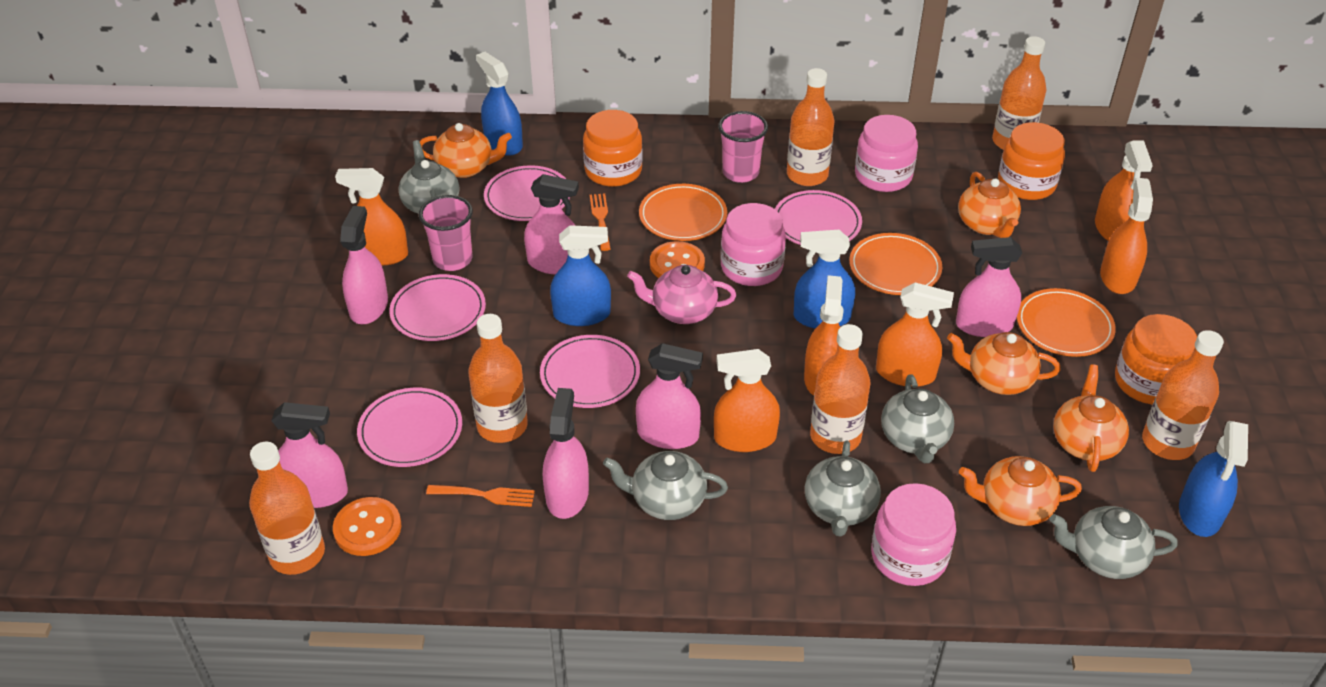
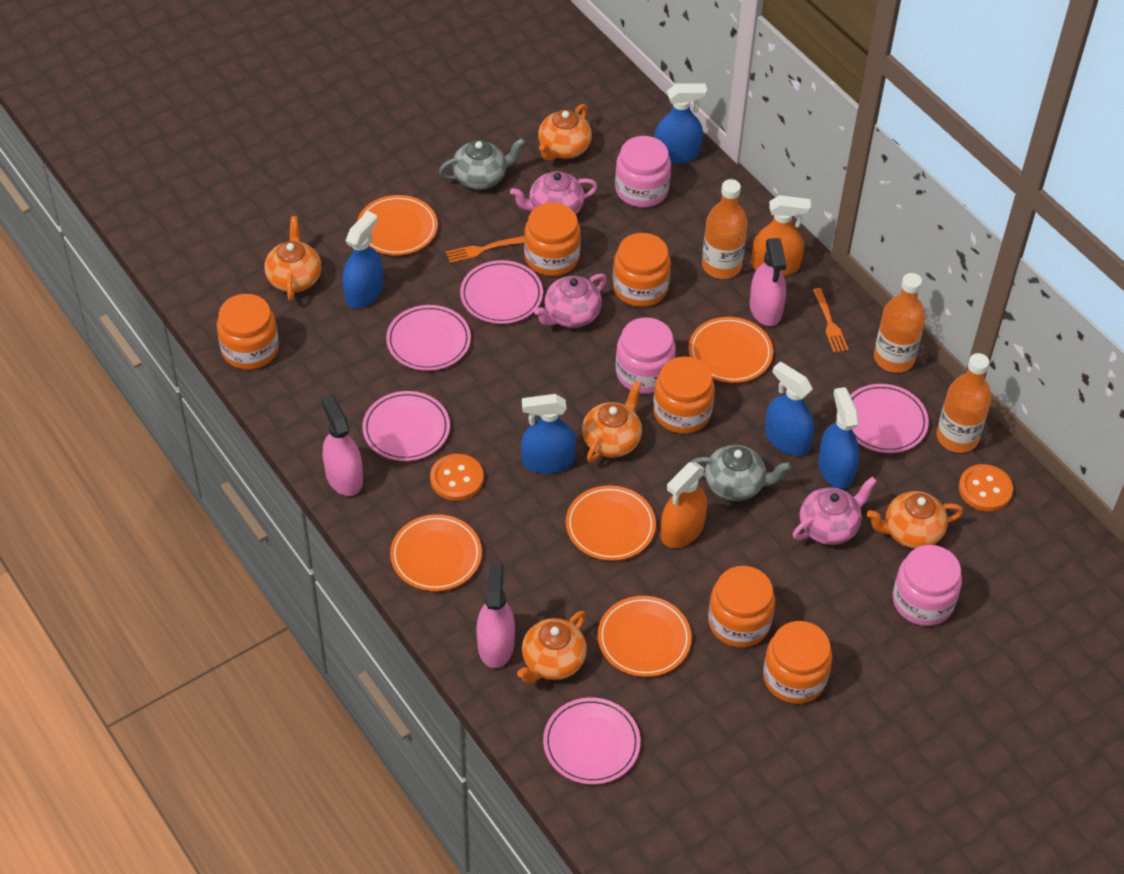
blue spray bottle: [476,52,523,156] [550,225,611,326] [794,230,855,329] [1179,421,1248,537] = 4 -> [342,211,383,308] [521,394,576,473] [654,84,707,164] [765,361,815,456] [818,387,859,489] = 5
grey teapot: [399,140,459,214] [603,451,728,520] [805,440,881,537] [881,374,954,463] [1050,506,1178,579] = 5 -> [439,138,525,189] [691,445,791,501] = 2
orange bottle: [249,442,325,575] [468,314,528,443] [787,68,835,186] [810,324,870,454] [992,36,1046,150] [1142,330,1224,460] = 6 -> [702,179,748,279] [874,273,926,373] [937,353,992,453] = 3
orange jar: [583,110,643,187] [998,122,1065,200] [1115,314,1197,405] = 3 -> [217,294,279,370] [524,203,581,276] [613,233,671,307] [653,357,715,433] [708,566,775,648] [763,621,832,704] = 6
orange plate: [639,184,727,241] [849,233,942,295] [1017,288,1116,357] = 3 -> [357,195,438,255] [390,514,482,591] [566,485,656,561] [598,596,692,677] [689,317,773,383] = 5
orange spray bottle: [335,168,408,265] [714,349,780,452] [804,275,844,396] [876,283,954,387] [1095,140,1153,241] [1100,177,1153,294] = 6 -> [661,462,707,548] [751,195,811,276] = 2
pink cup: [419,195,473,271] [718,111,768,183] = 2 -> none = 0
pink spray bottle: [271,402,348,508] [340,206,388,324] [524,174,579,275] [543,388,589,519] [636,343,703,449] [956,237,1022,337] = 6 -> [321,395,363,496] [476,563,515,668] [750,238,787,326] = 3
pink teapot: [627,265,736,324] = 1 -> [510,171,598,214] [534,274,607,328] [793,477,877,545] = 3

